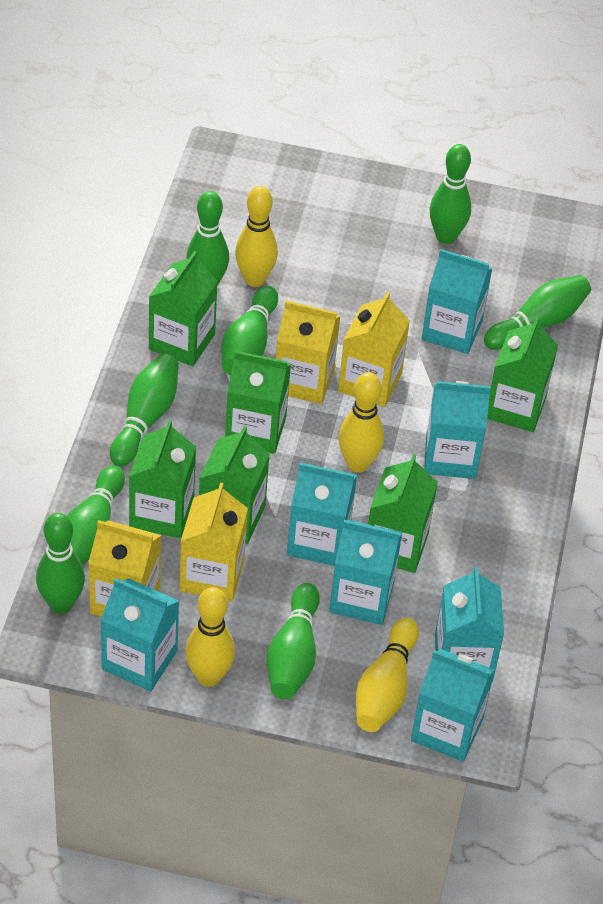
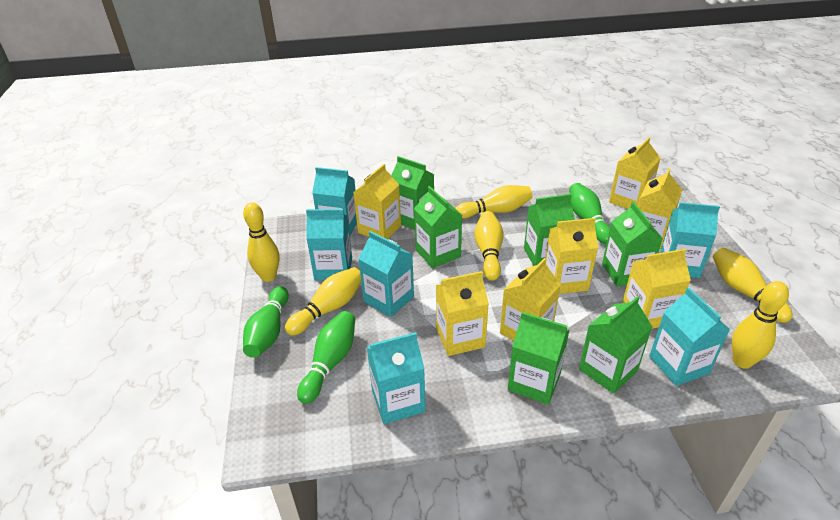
green bowling pin: [36,513,85,614] [67,465,125,565] [110,354,179,467] [186,191,229,286] [221,286,278,375] [266,583,320,699] [430,144,471,244] [484,275,591,350] = 8 -> [243,286,289,358] [297,311,355,404] [569,183,610,244] = 3
turquoise carton: [100,578,179,692] [287,463,357,566] [329,520,402,625] [411,649,495,762] [422,249,492,354] [424,381,491,479] [435,567,504,682] = 7 -> [306,209,352,280] [312,167,357,236] [358,231,414,317] [367,332,425,424] [649,288,730,386] [660,202,720,278] = 6
yellow bowling pin: [185,587,235,687] [235,186,278,287] [338,372,384,473] [356,618,419,732] = 4 -> [243,202,279,282] [285,267,361,336] [455,185,532,219] [474,211,503,281] [713,248,793,323] [732,281,789,369] = 6
yellow carton: [88,520,161,617] [179,482,248,602] [276,300,340,404] [338,292,410,407] = 4 -> [353,164,401,239] [436,271,489,356] [500,258,561,341] [546,218,598,294] [609,137,661,209] [622,249,691,329] [638,168,683,248] = 7

